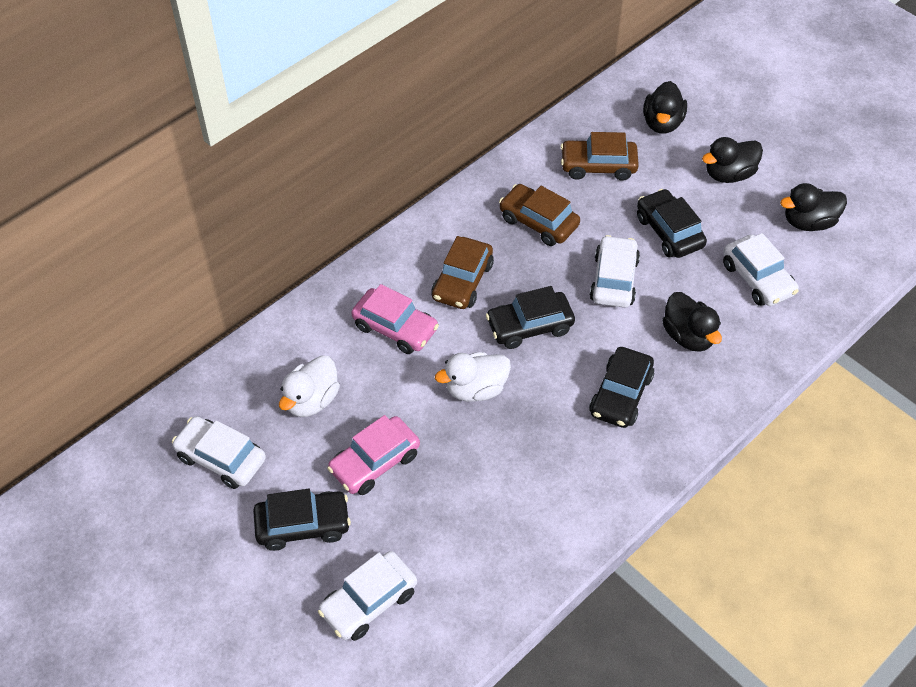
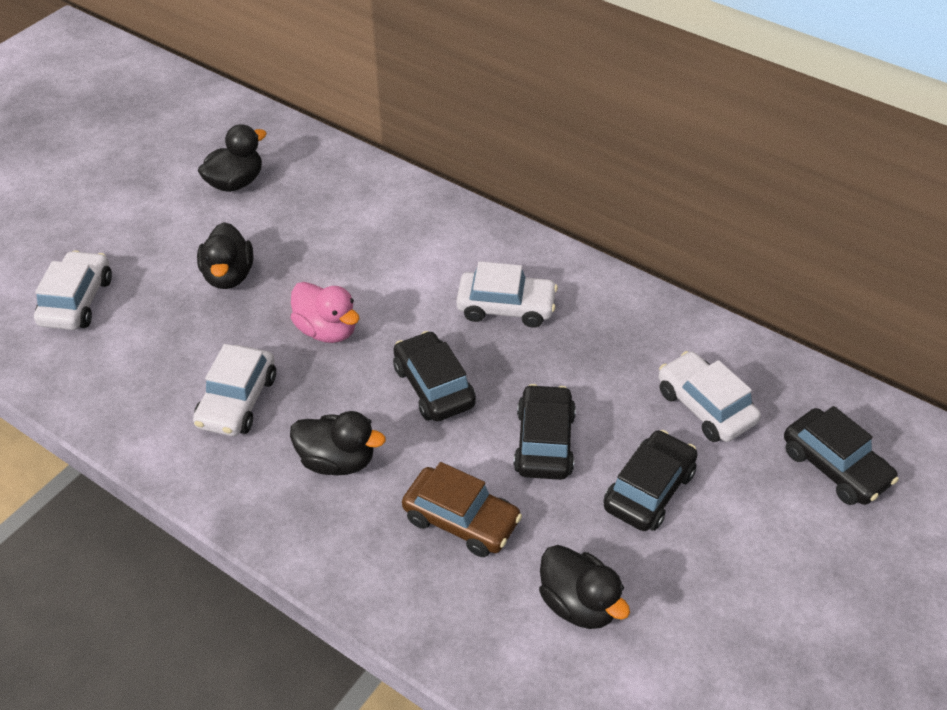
brown car: [431,236,494,309] [499,184,580,246] [560,132,639,181] = 3 -> [402,462,522,557] = 1
pink car: [327,415,420,495] [351,284,439,354] = 2 -> none = 0
pink duck: none = 0 -> [291,282,359,343] = 1
white duck: [279,355,340,417] [435,352,511,402] = 2 -> none = 0

